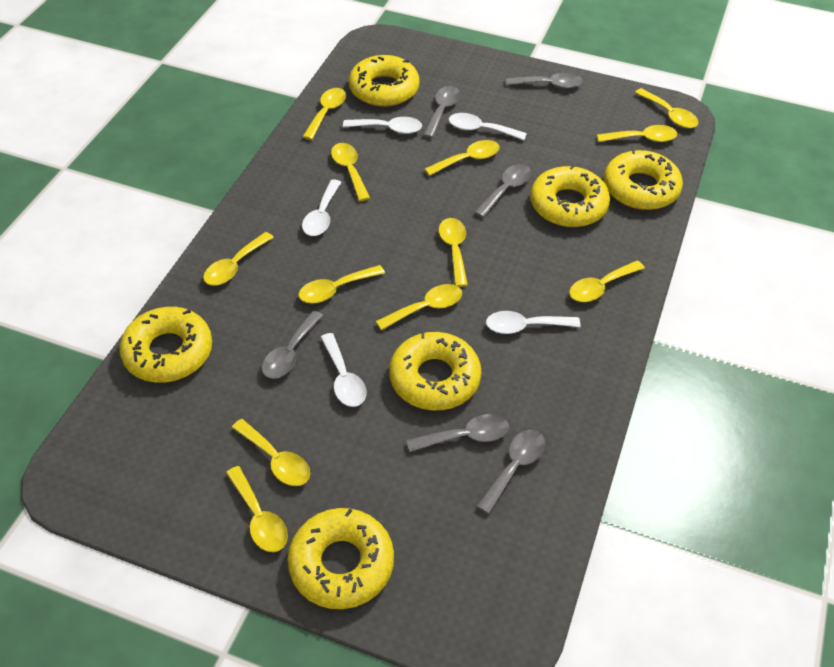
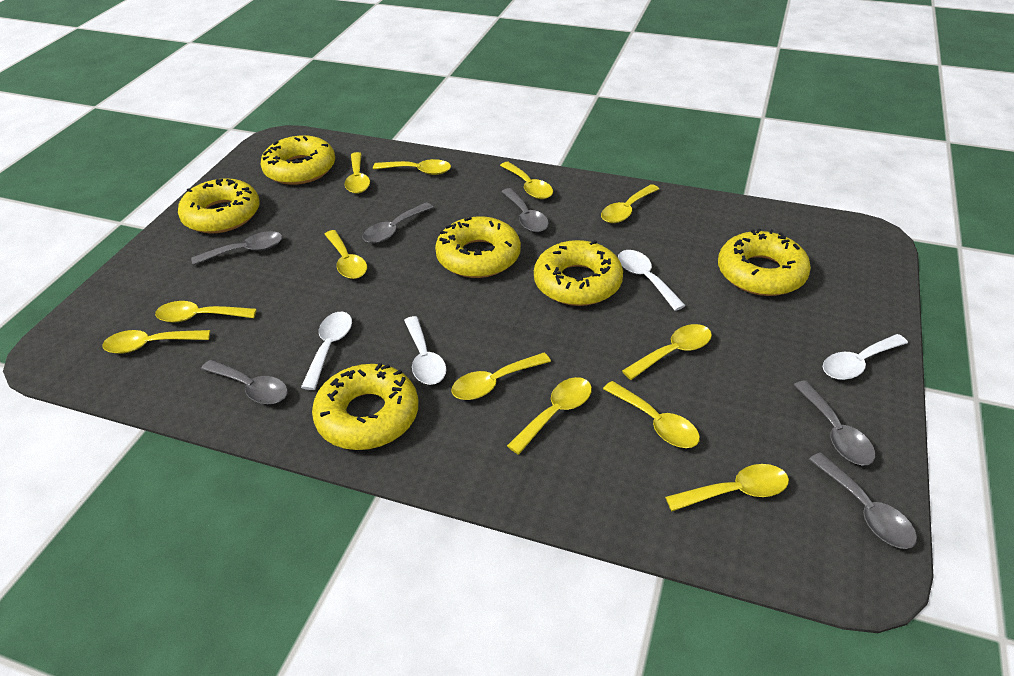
white spoon: [302,179,342,236] [320,333,366,407] [343,117,422,134] [449,113,527,140] [486,311,581,334] = 5 -> [301,312,352,390] [404,316,446,385] [618,250,686,311] [822,334,908,380] = 4

